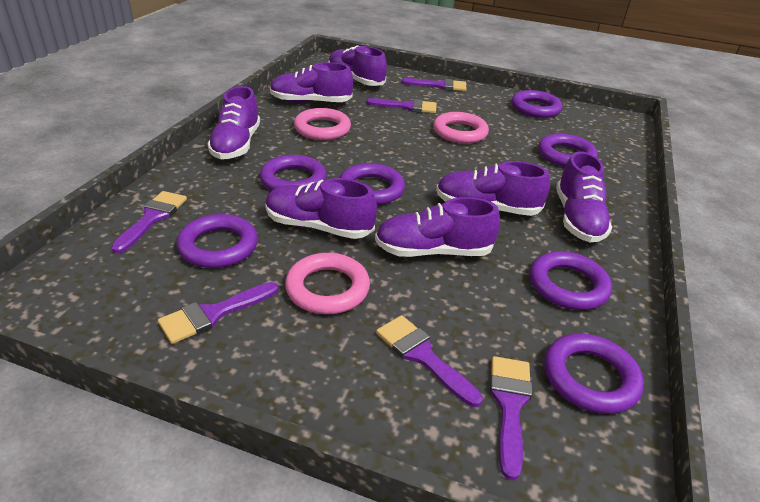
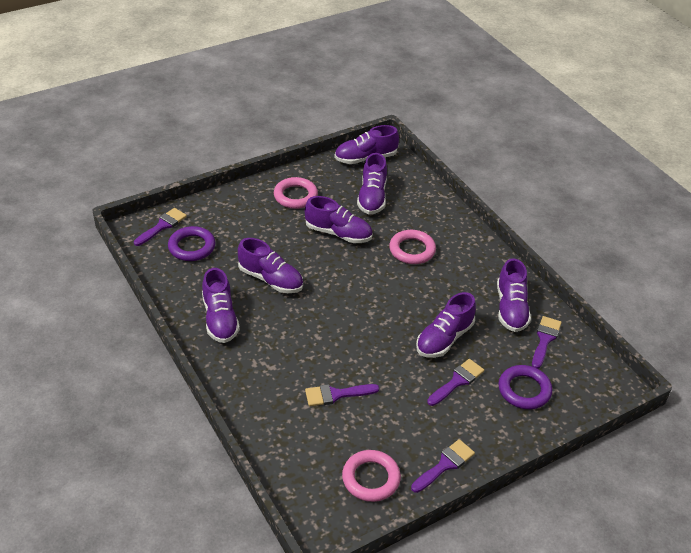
purple brush: [111,191,187,254] [158,282,279,344] [366,98,437,113] [376,315,483,407] [401,78,467,91] [490,356,532,480] = 6 -> [134,208,187,246] [305,384,379,406] [411,439,475,493] [427,359,484,406] [532,316,562,369] = 5
purple ring: [176,214,258,268] [260,155,327,191] [340,163,405,205] [512,90,563,118] [530,251,612,310] [538,134,598,167] [544,333,644,414] = 7 -> [168,226,215,261] [499,365,552,409] = 2

